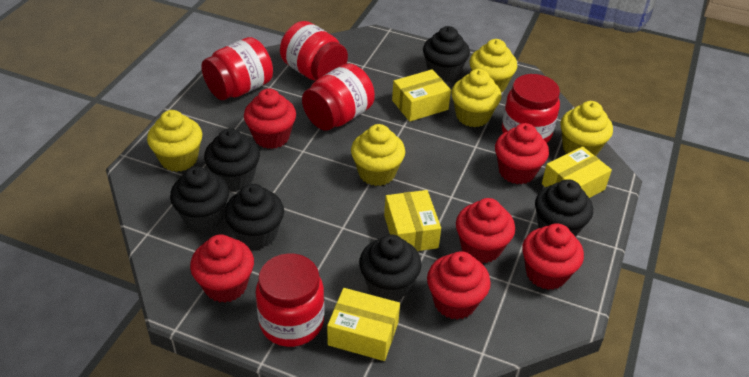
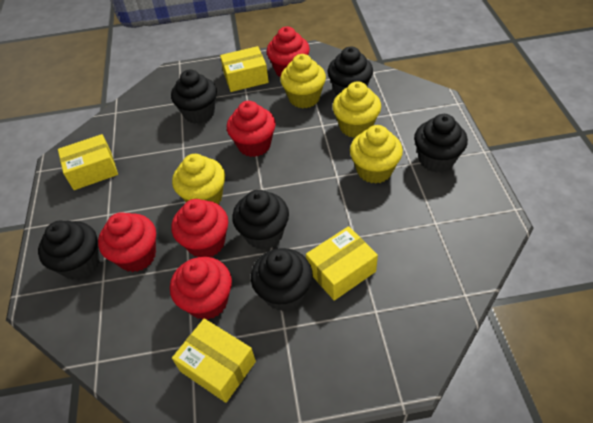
red cupcake: [190,234,254,303] [244,88,296,149] [427,251,491,320] [456,198,515,263] [495,123,549,184] [522,223,584,290] = 6 -> [98,212,156,272] [170,257,232,320] [172,199,228,257] [227,101,276,157] [267,27,310,77] = 5
red jar: [201,37,273,100] [255,253,324,347] [280,21,348,81] [302,64,375,130] [502,74,560,143] = 5 -> none = 0
yellow cupcake: [147,110,202,172] [351,124,405,186] [451,69,501,127] [470,39,517,92] [561,101,613,156] = 5 -> [172,154,225,204] [280,54,326,109] [333,81,381,138] [350,125,403,184] = 4

